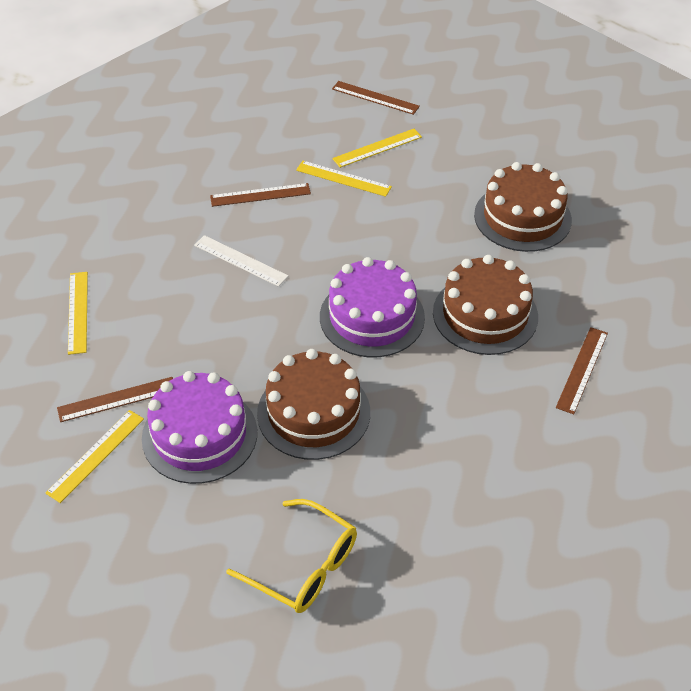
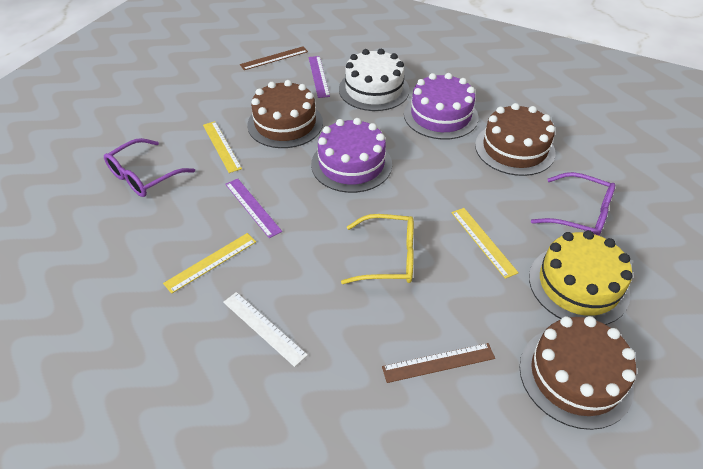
brown ruler: [57,377,173,422] [210,183,311,207] [332,81,420,115] [556,327,608,414] = 4 -> [240,46,308,70] [382,343,495,383] = 2
purple glasses: none = 0 -> [104,138,195,197] [531,172,615,235] = 2
purple ruler: none = 0 -> [225,179,282,238] [309,56,330,98] = 2
white cake: none = 0 -> [339,49,410,111] = 1
yellow cake: none = 0 -> [529,230,633,325] = 1
yellow ruler: [46,410,144,503] [68,272,88,355] [296,161,392,197] [332,129,422,168] = 4 -> [163,233,256,294] [203,121,242,173] [452,208,519,279] = 3

